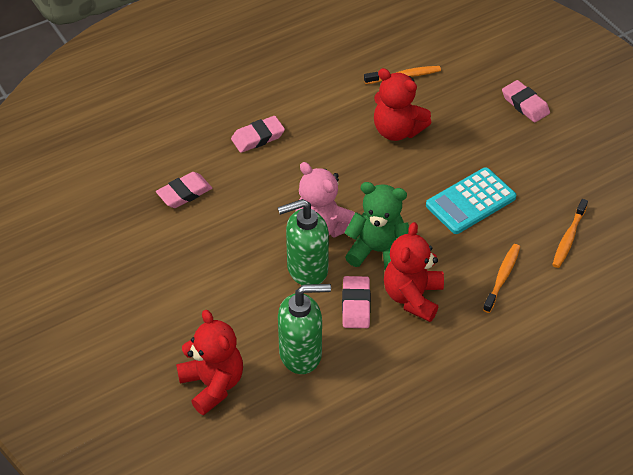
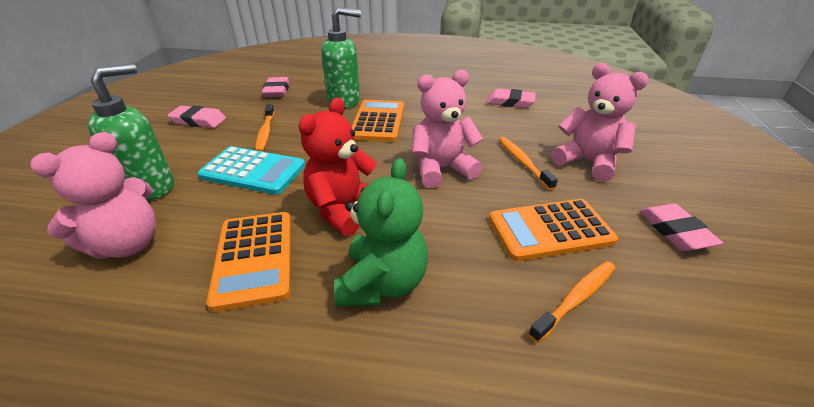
orange calculator: none = 0 -> [207,212,291,312] [352,100,404,142] [489,199,618,261] = 3
pink teddy bear: [295,162,355,238] = 1 -> [30,132,156,259] [412,70,483,188] [551,63,649,182] = 3
red teddy bear: [176,310,243,415] [374,68,432,141] [384,222,444,322] = 3 -> [299,98,377,236] = 1

